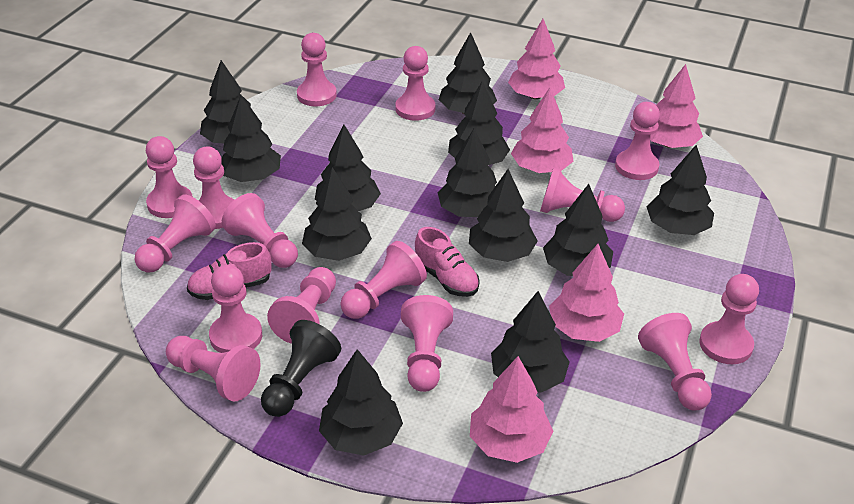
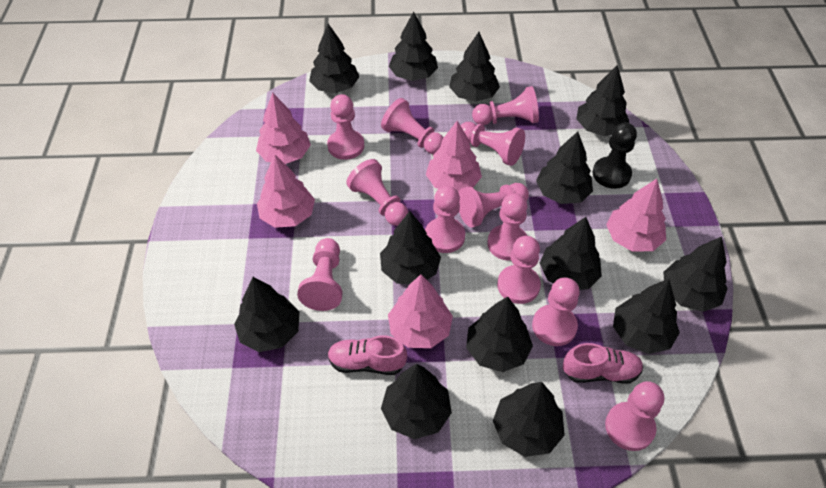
black tree: [200,60,251,143] [221,95,281,182] [302,167,372,261] [315,125,381,211] [319,349,403,456] [438,129,497,217] [439,32,497,114] [448,81,510,165] [469,169,538,262] [491,291,570,393] [543,184,613,276] [647,145,714,235] = 12 -> [234,277,299,352] [309,23,359,93] [380,211,441,284] [381,364,452,439] [389,11,438,81] [449,32,500,102] [466,297,533,372] [493,382,565,457] [536,132,593,204] [540,217,602,290] [576,65,629,136] [613,279,680,354] [663,236,728,312] = 13
pink pawn: [134,194,216,273] [146,136,193,218] [166,336,261,401] [193,146,234,229] [209,265,262,353] [222,193,298,268] [267,267,336,344] [297,33,337,106] [341,241,427,319] [395,46,436,121] [401,295,453,392] [540,167,625,222] [615,102,660,180] [638,313,712,410] [699,274,759,364] = 15 -> [297,238,343,311] [327,94,364,160] [346,159,408,226] [381,98,444,154] [425,186,465,253] [458,183,529,227] [460,122,525,166] [472,86,539,125] [487,193,527,261] [497,236,541,304] [532,278,580,346] [605,381,664,451] = 12

